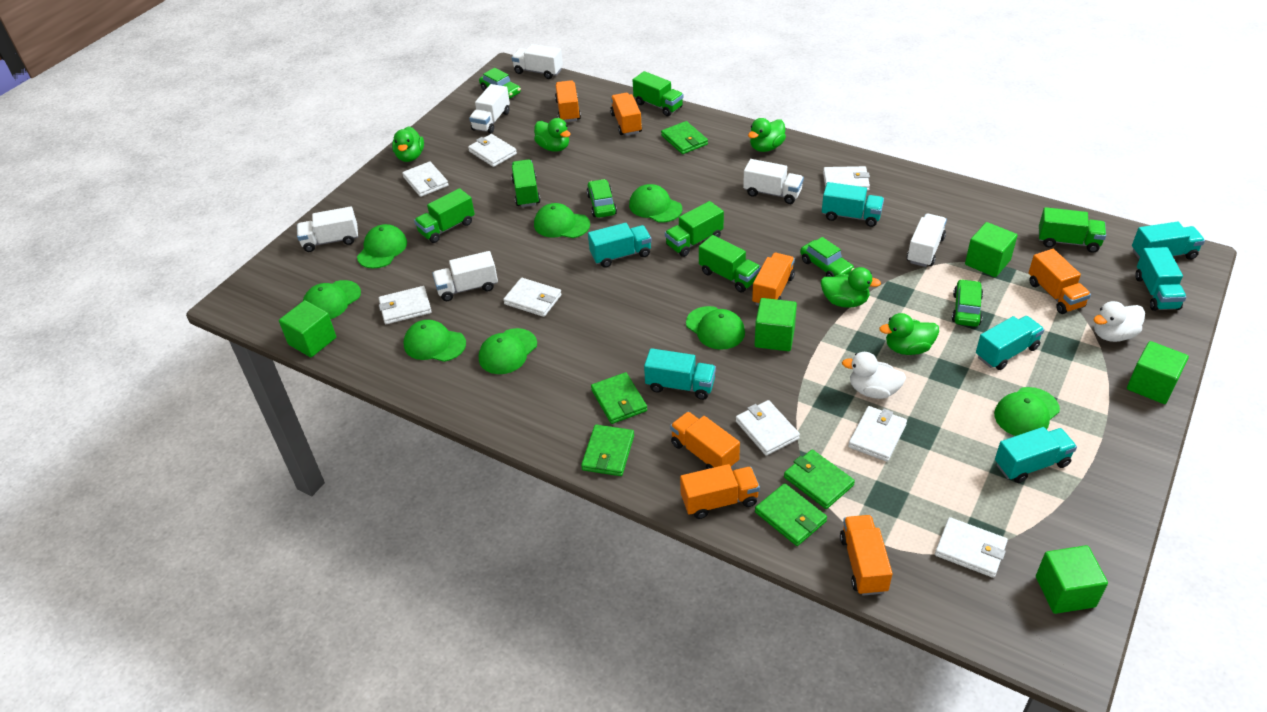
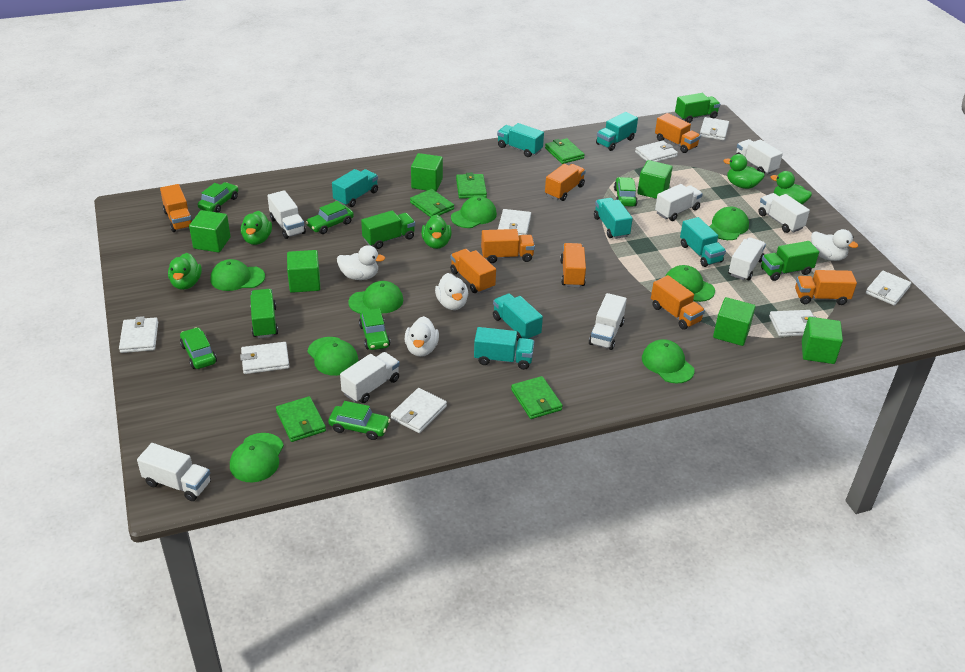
green car: [479,68,521,99] [587,179,617,218] [800,237,854,277] [952,279,983,327] = 4 -> [180,327,217,369] [198,182,238,213] [306,201,354,234] [328,401,391,440] [359,308,390,350] [614,177,638,207] = 6
green cube: [279,300,336,357] [754,298,797,351] [965,222,1018,277] [1036,545,1108,614] [1127,341,1189,404] = 5 -> [189,210,231,253] [287,250,320,293] [411,153,443,191] [637,160,673,199] [713,297,755,346] [802,317,843,364] = 6
green truck: [414,188,475,243] [511,159,540,207] [633,71,684,116] [665,201,724,257] [699,235,761,292] [1039,207,1106,253] = 6 -> [250,289,278,338] [361,210,415,249] [675,93,720,123] [761,241,819,281] = 4
orange truck: [555,80,581,122] [610,93,642,136] [670,412,740,469] [680,464,760,519] [752,253,795,306] [840,515,893,596] [1029,249,1091,314] = 7 -> [160,184,193,232] [450,249,496,293] [481,229,535,263] [545,164,586,201] [560,243,586,287] [651,275,705,330] [655,113,701,153] [795,270,857,305] = 8
white duck: [842,352,906,399] [1093,301,1145,342] = 2 -> [337,245,385,280] [405,316,439,357] [435,273,468,310] [811,229,858,261] = 4
white truck: [297,206,358,252] [432,251,498,301] [469,84,510,133] [512,44,563,79] [743,159,804,204] [907,214,947,267] = 6 -> [137,443,211,501] [267,190,306,239] [340,352,400,403] [589,293,627,350] [655,184,703,221] [728,237,766,280] [736,139,783,174] [758,193,810,233] = 8

